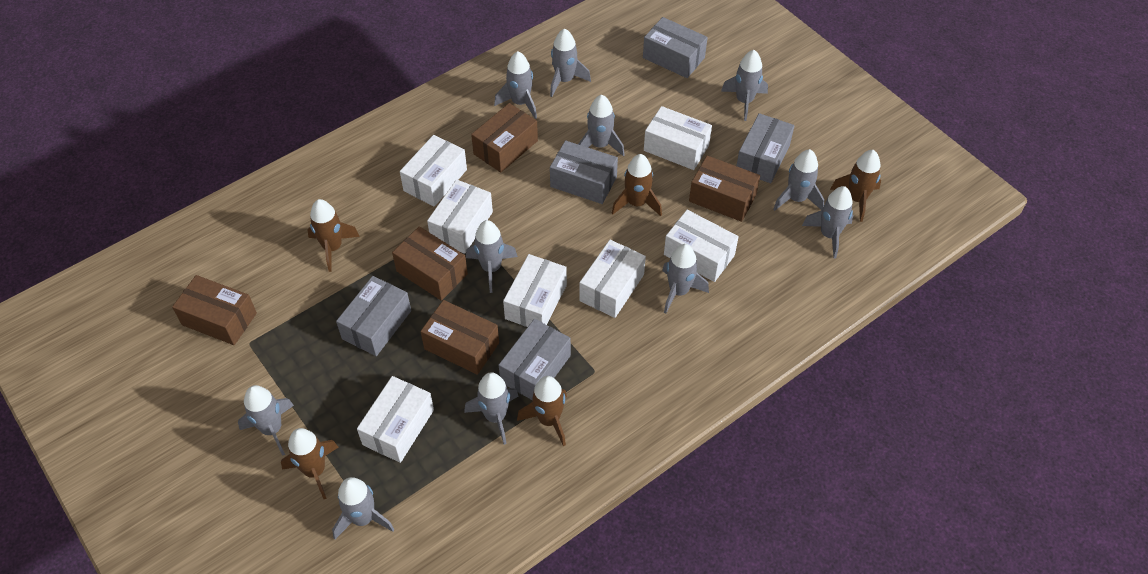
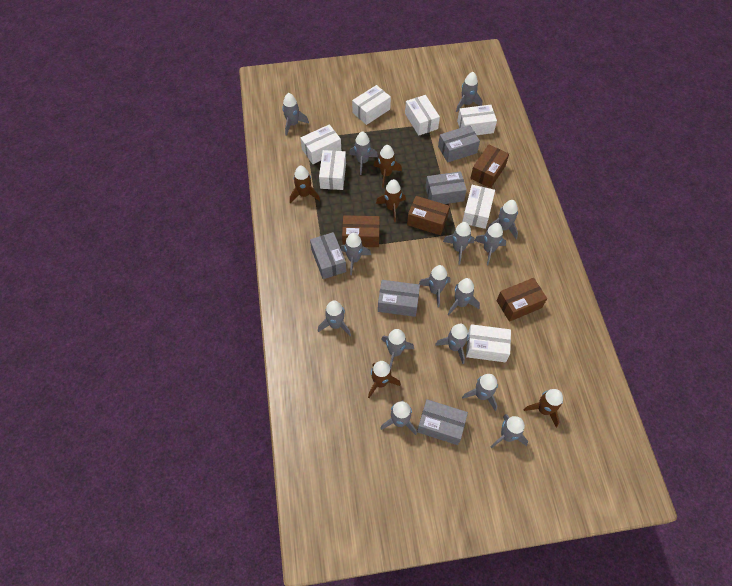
brown box: [172,275,257,345] [392,226,468,301] [420,300,499,375] [471,103,538,173] [689,156,760,222] = 5 -> [342,215,380,247] [407,196,450,235] [470,144,509,188] [497,278,547,322] = 4
grey rocket: [238,385,294,456] [332,477,395,539] [464,372,518,445] [466,220,518,293] [494,51,537,119] [550,28,591,97] [578,95,625,157] [662,244,709,313] [721,50,768,121] [773,149,824,211] [802,186,853,259] = 11 -> [282,93,309,136] [318,301,351,336] [340,233,371,275] [349,131,378,175] [380,400,417,435] [381,329,414,369] [419,265,451,307] [435,324,469,364] [443,222,475,265] [448,278,480,315] [456,72,482,112] [462,374,498,411] [474,223,506,265] [486,200,518,239] [491,414,528,448] = 15

